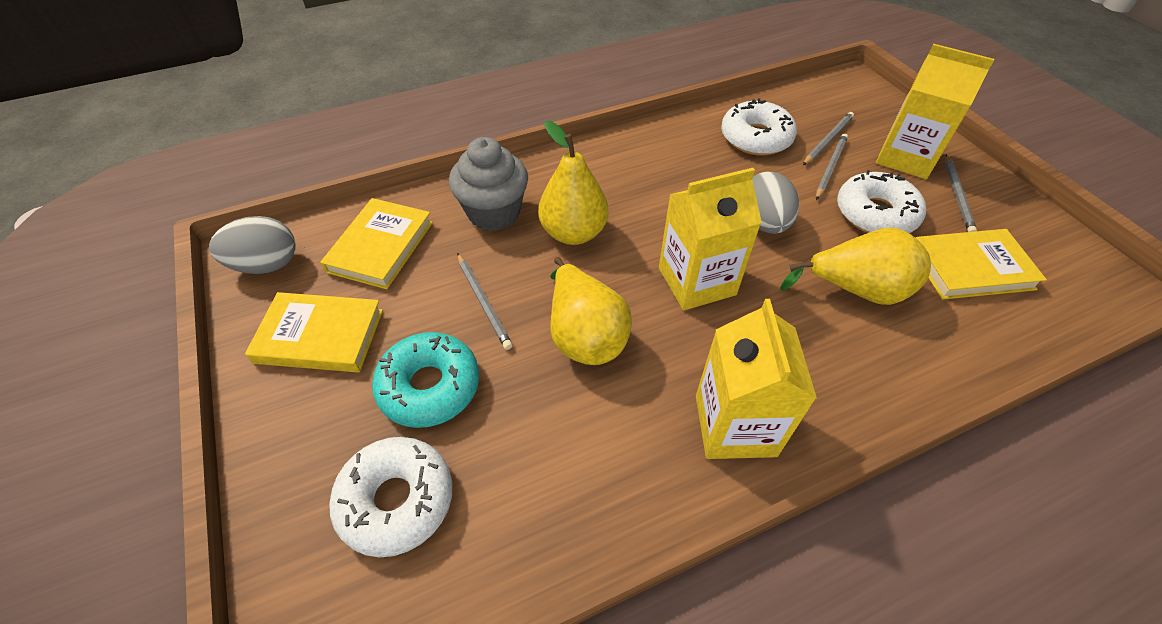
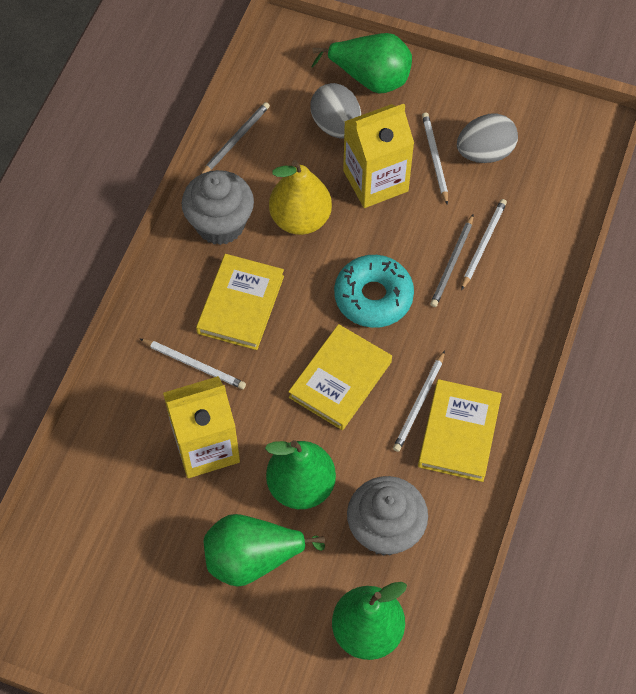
green pear: none = 0 -> [204,514,325,587] [265,440,336,509] [311,33,412,94] [332,582,407,660] = 4
grey cupcake: [449,137,528,231] = 1 -> [182,170,254,245] [347,476,428,556] = 2
grey pencil: [457,253,513,350] [803,112,854,165] [816,134,848,200] [945,155,977,232] = 4 -> [201,102,270,174] [430,214,474,307] = 2
white donut: [329,437,453,557] [721,98,797,155] [837,170,926,233] = 3 -> none = 0
white pencil: none = 0 -> [140,339,246,389] [393,350,445,452] [422,112,448,205] [461,199,507,290] = 4
yellow carton: [659,168,762,310] [696,299,817,459] [876,44,994,179] = 3 -> [163,376,240,478] [343,104,414,208] = 2
yellow pear: [538,121,608,245] [550,257,632,365] [780,228,931,305] = 3 -> [269,160,332,235] = 1

